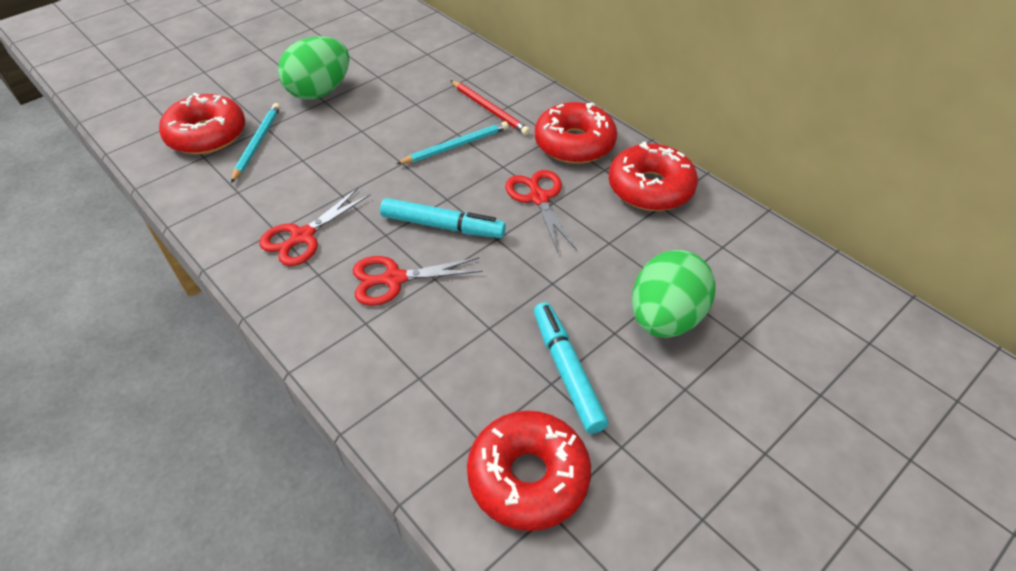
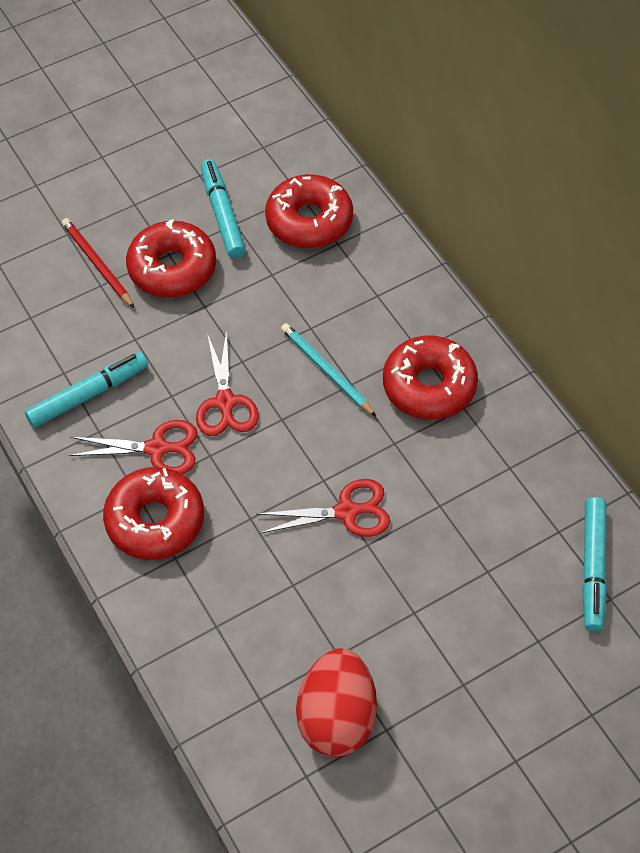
green egg: [278,36,349,100] [632,250,716,338] = 2 -> none = 0
red egg: none = 0 -> [296,648,377,757] = 1
turquoise marker: [380,198,506,238] [534,302,608,434] = 2 -> [25,352,148,428] [201,159,246,259] [582,497,607,631] = 3
turquoise pencil: [231,103,280,183] [397,121,509,164] = 2 -> [281,323,376,416] = 1

